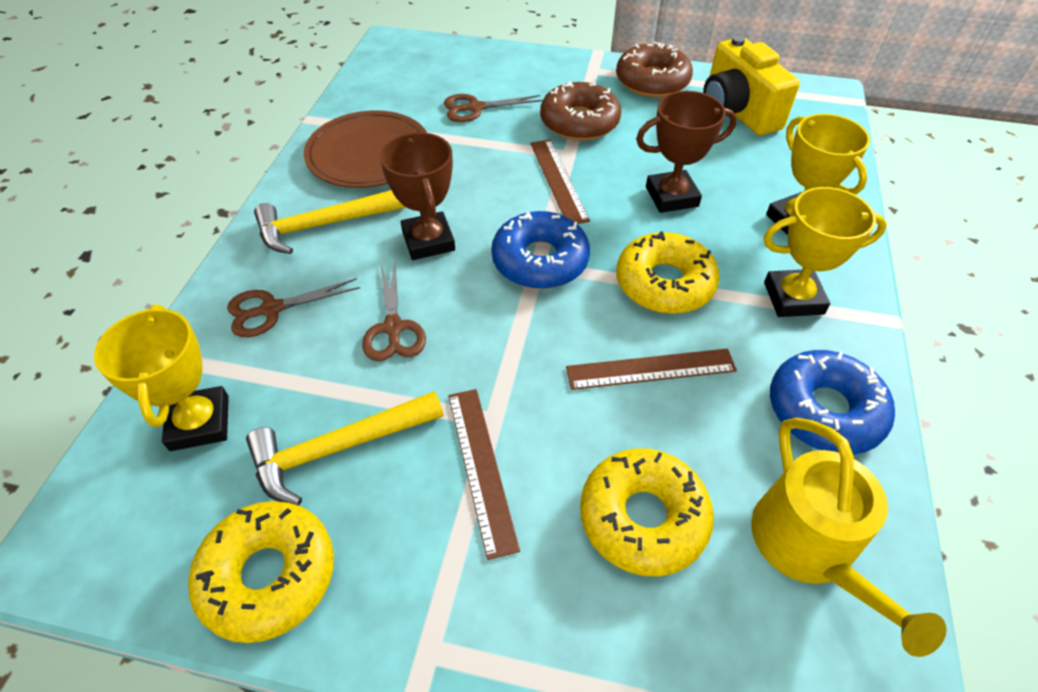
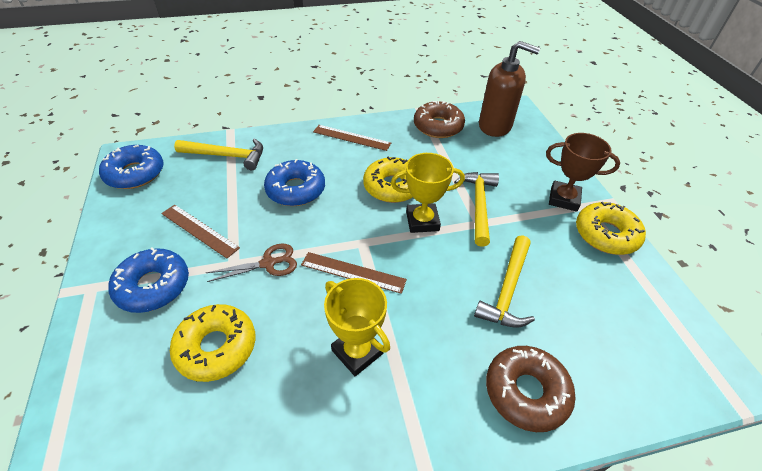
blue donut: [491,211,590,289] [770,350,895,455] = 2 -> [99,145,164,189] [108,247,189,313] [264,159,325,206] = 3
brown plate: [304,110,427,188] = 1 -> none = 0
brown scissors: [227,278,360,337] [362,263,426,361] [444,94,543,122] = 3 -> [206,244,297,282] = 1
brown soap dispenser: none = 0 -> [479,41,540,137] = 1
brown trophy: [380,132,455,260] [636,91,737,213] = 2 -> [546,133,620,212] = 1
yellow camera: [703,35,800,136] = 1 -> none = 0
yellow hammer: [246,391,443,505] [254,190,406,254] = 2 -> [174,138,263,170] [454,172,499,247] [474,235,535,327] = 3
yellow trophy: [94,305,229,451] [764,187,887,317] [766,114,870,235] = 3 -> [324,278,390,376] [391,153,465,233] = 2
yellow watering can: [751,418,947,657] = 1 -> none = 0

